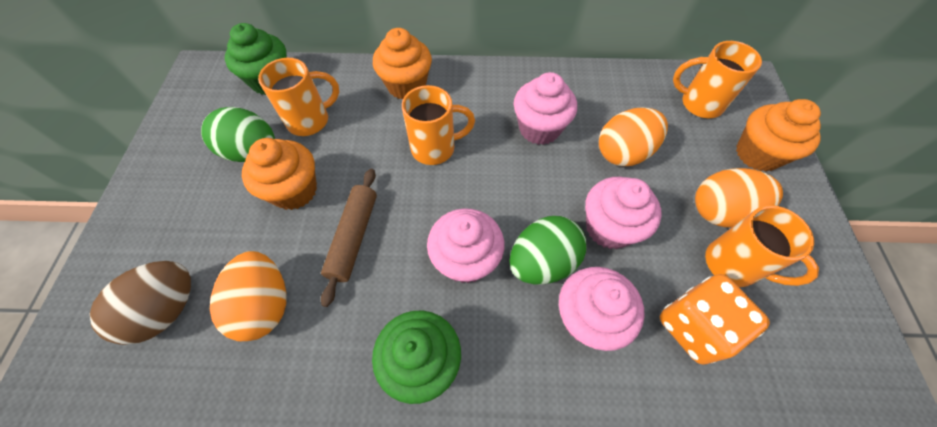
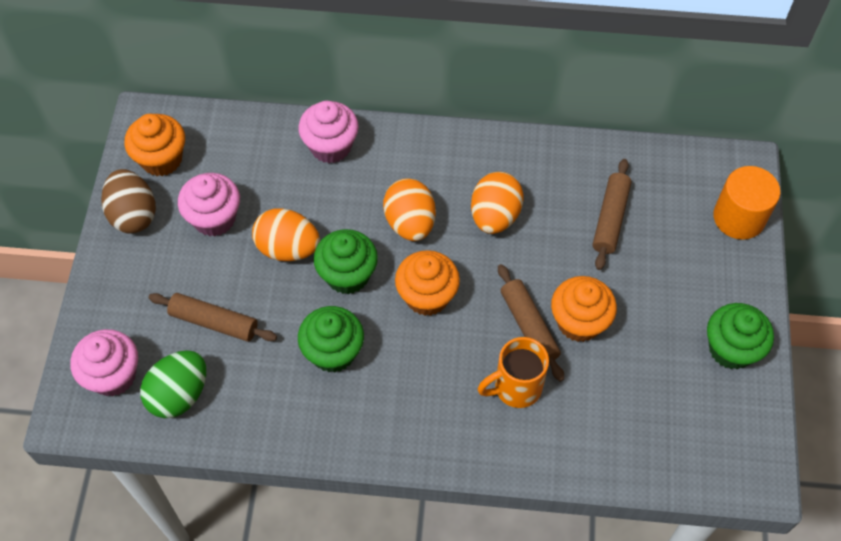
brown rolling pin: [321,169,377,307] = 1 -> [149,293,277,342] [498,264,564,382] [593,159,631,270] = 3
green cupcake: [225,23,287,95] [372,311,461,404] = 2 -> [298,306,364,373] [314,229,378,294] [707,303,774,369] = 3
green egg: [201,107,275,162] [510,216,587,285] = 2 -> [140,350,206,418] = 1
orange cylinder: none = 0 -> [713,166,780,240] = 1
orange dice: [660,274,770,365] = 1 -> none = 0
orange mug: [258,58,339,136] [402,85,475,165] [673,41,762,118] [705,205,819,287] = 4 -> [477,337,549,408] = 1
pink cupcake: [427,208,505,283] [514,72,577,145] [559,267,645,351] [585,177,662,249] = 4 -> [70,329,138,396] [178,173,240,236] [298,101,359,163] = 3

